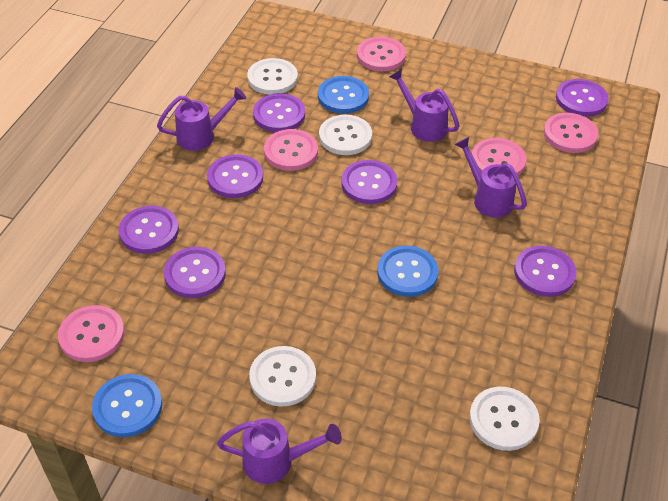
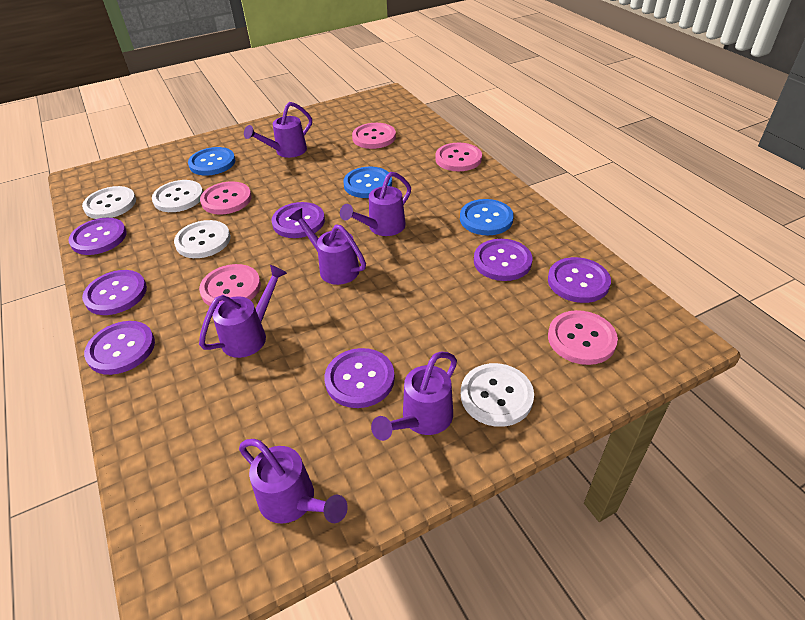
purple watering can: [157,87,247,151] [217,418,342,484] [389,69,459,142] [454,137,527,218] = 4 -> [199,265,287,358] [239,439,348,524] [244,102,312,158] [289,208,366,285] [340,172,411,236] [371,352,457,441] = 6

